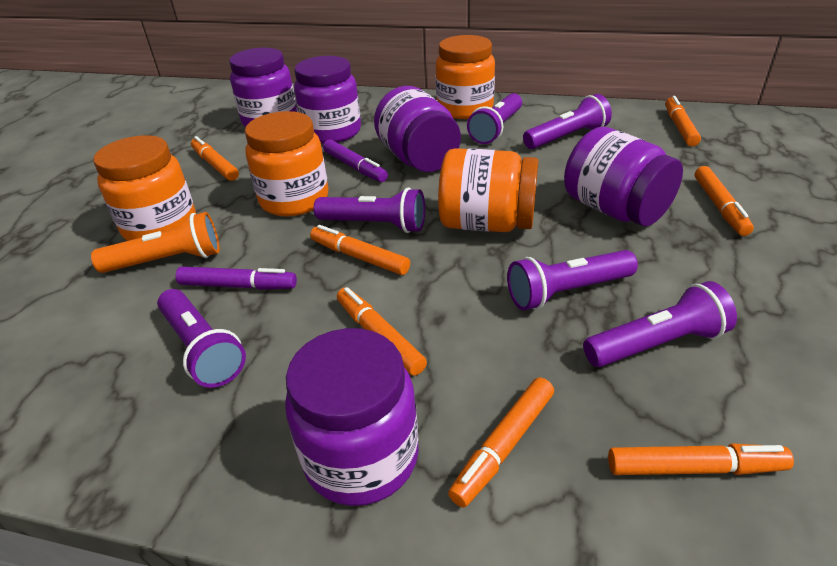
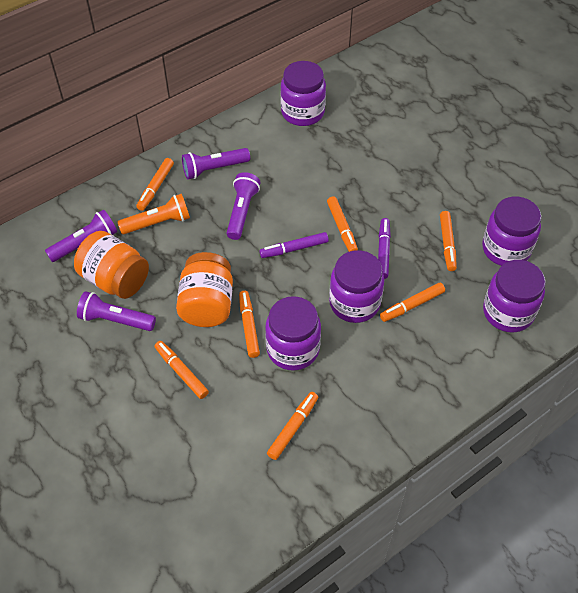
orange jar: [93,135,196,241] [245,111,328,216] [436,35,495,119] [438,148,539,232] = 4 -> [74,231,149,299] [176,252,233,327] = 2
purple flashlight: [157,289,246,388] [313,188,425,233] [467,93,522,144] [507,250,638,310] [523,94,612,149] [583,281,737,367] = 6 -> [45,210,117,262] [77,291,156,331] [182,148,250,179] [227,172,260,240] = 4

